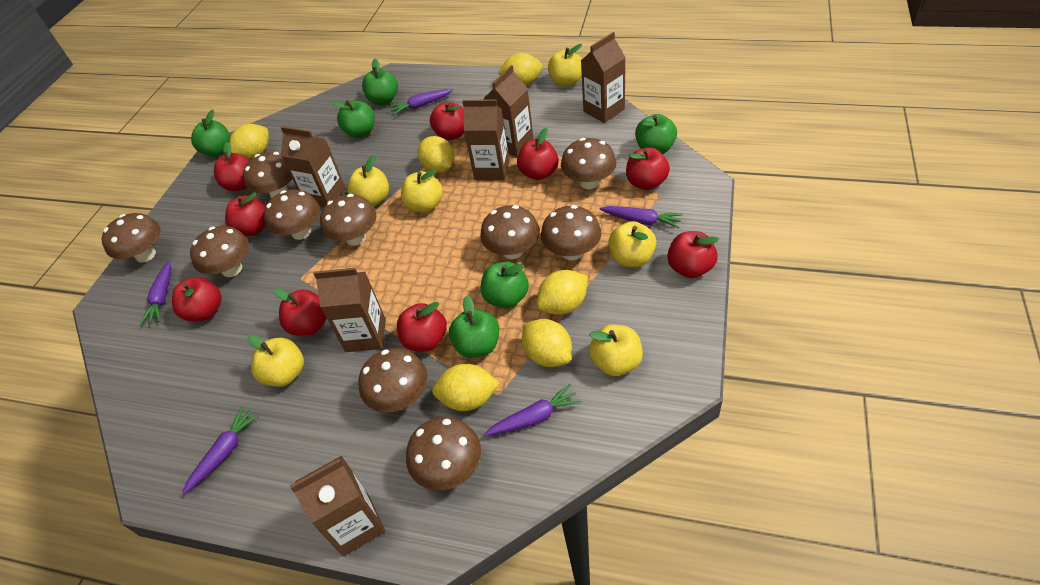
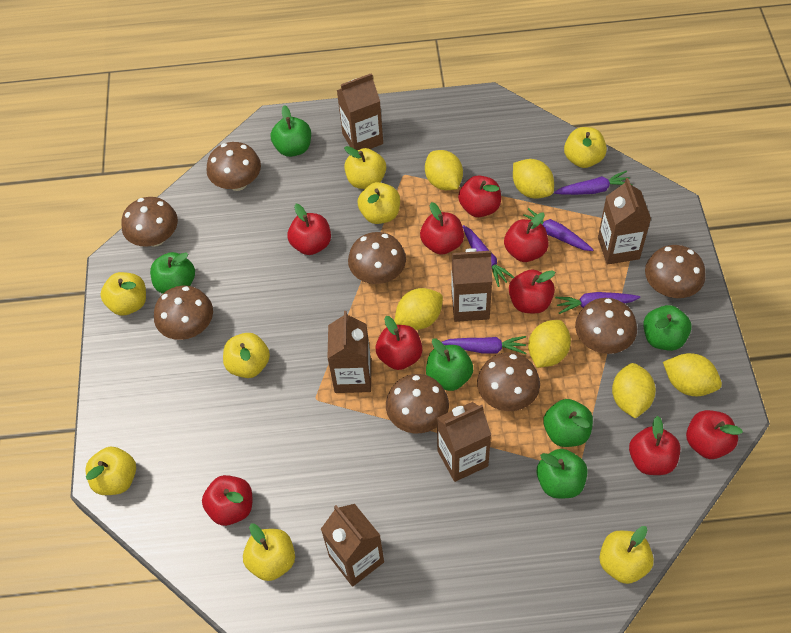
brown mushroom: [102,213,161,263] [190,226,249,277] [243,152,292,198] [264,190,320,240] [320,194,377,246] [359,348,428,412] [406,417,481,490] [480,205,540,259] [541,205,601,260] [561,138,617,189] = 10 -> [121,197,178,247] [154,285,213,340] [206,142,261,191] [348,232,406,284] [386,374,449,433] [477,353,540,411] [575,298,637,354] [645,245,706,298] = 8
yellow apple: [247,334,304,387] [347,155,389,206] [401,169,443,212] [548,44,582,87] [589,324,643,376] [608,221,657,267] = 6 -> [85,447,136,495] [100,272,146,316] [223,333,270,378] [243,524,295,581] [344,146,386,189] [357,182,400,224] [564,127,607,168] [599,526,654,584] = 8

